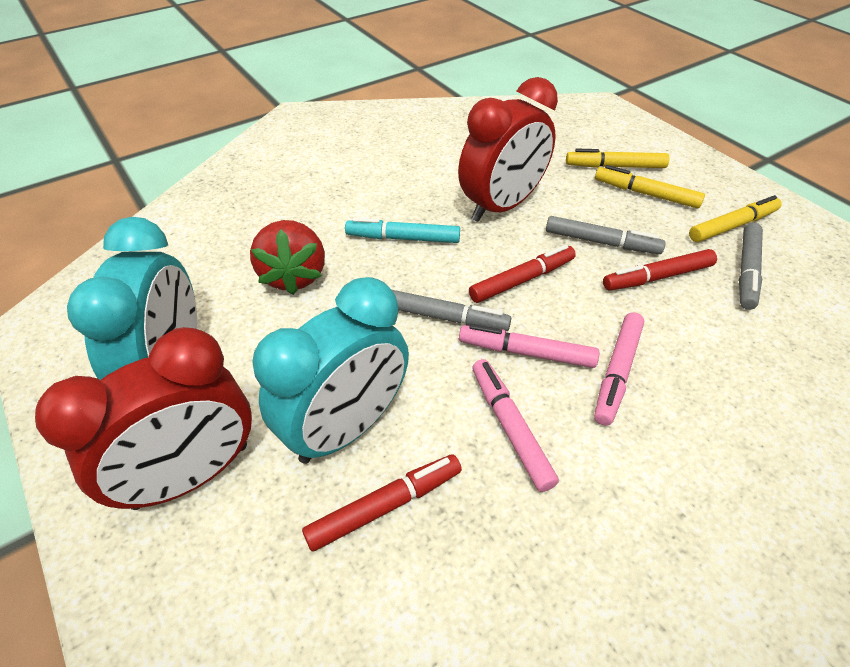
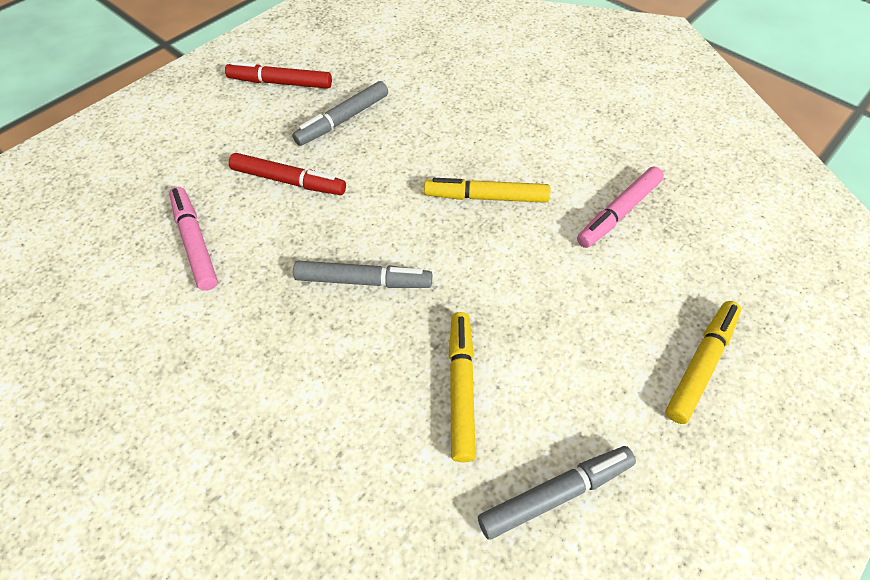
pink marker: [459,324,599,368] [472,359,559,492] [594,312,644,426] = 3 -> [169,187,218,291] [577,167,664,248] = 2
red clock: [35,327,252,510] [458,77,558,222] = 2 -> none = 0
red marker: [302,454,462,552] [469,245,576,303] [603,249,717,291] = 3 -> [225,61,332,89] [229,153,346,195] = 2
red strawberry: [250,220,325,295] = 1 -> none = 0
turquoise clock: [67,217,197,380] [252,277,409,464] = 2 -> none = 0
turquoise marker: [345,217,460,243] = 1 -> none = 0

